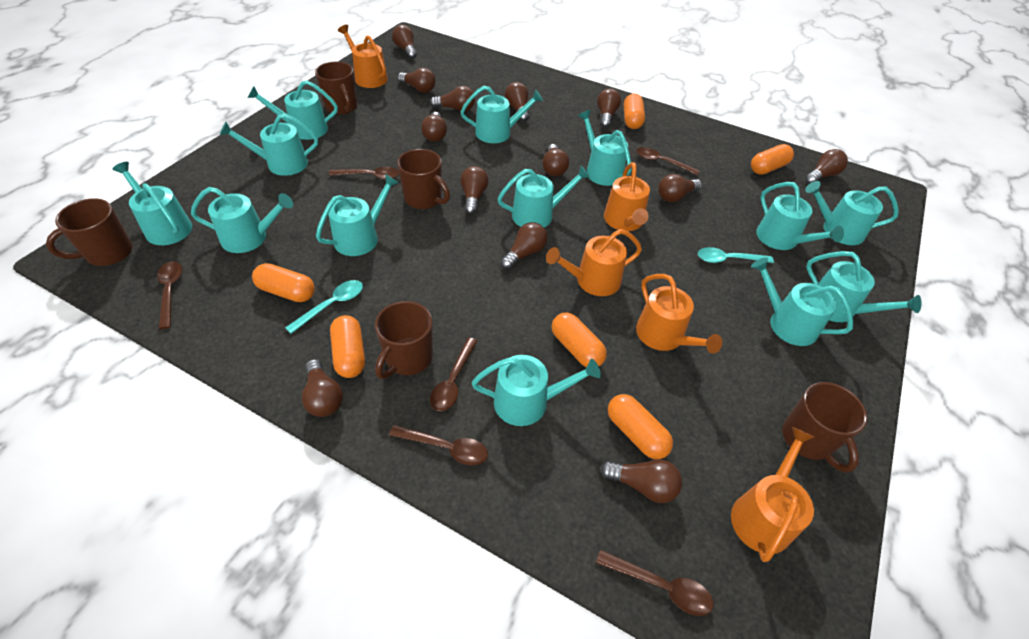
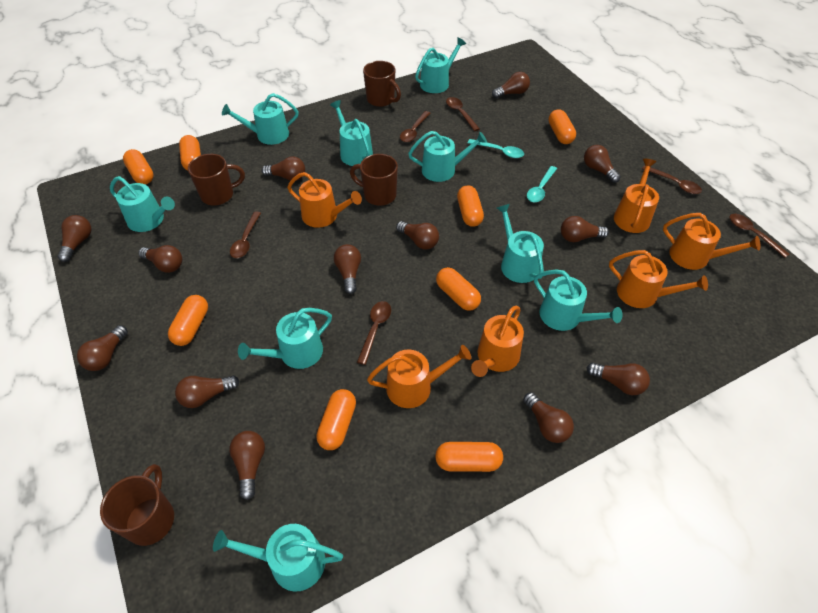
brown mug: [46,198,133,266] [315,62,358,115] [375,301,433,379] [397,149,450,209] [782,382,867,473] = 5 -> [100,464,174,546] [188,154,245,206] [350,154,398,206] [363,61,401,107] = 4
orange capsule: [252,263,315,302] [330,315,365,378] [552,312,607,367] [608,394,673,459] [624,93,645,129] [751,144,794,175] = 6 -> [123,149,154,184] [168,295,208,346] [179,135,201,171] [316,389,356,450] [435,442,503,472] [436,267,481,311] [457,185,484,227] [548,109,576,144] = 8
orange watering can: [338,25,388,88] [546,229,642,296] [604,162,650,231] [636,274,722,354] [731,427,814,562] = 5 -> [287,172,362,228] [367,345,471,408] [471,306,524,377] [609,250,708,308] [614,159,659,233] [663,213,761,270] = 6
turquoise watering can: [112,162,192,245] [191,187,293,253] [220,114,318,176] [248,80,338,140] [316,174,399,256] [460,86,543,143] [472,355,601,426] [497,165,590,227] [578,110,632,186] [751,257,853,346] [756,182,844,250] [805,181,899,245] [806,251,922,322] = 13 -> [110,176,175,232] [213,524,343,592] [222,93,298,145] [238,308,332,369] [330,100,373,166] [408,131,487,182] [415,37,466,93] [497,204,544,283] [534,270,623,331] = 9

